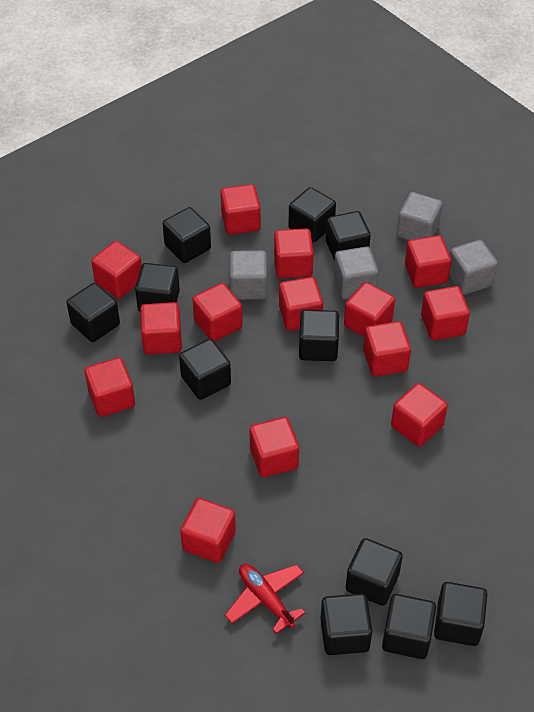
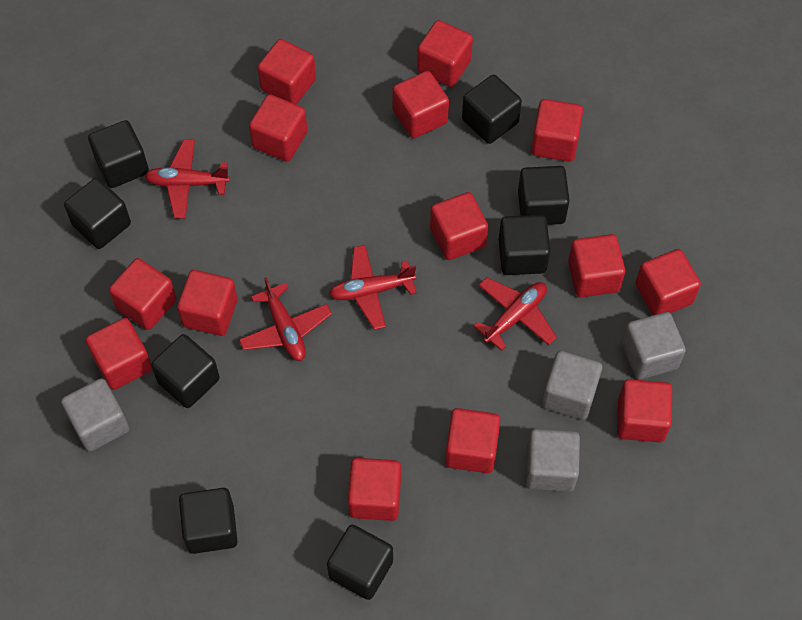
black cube: [67,283,120,342] [135,263,180,312] [163,207,211,263] [179,339,231,400] [288,187,336,242] [299,310,339,361] [321,594,372,655] [326,211,371,261] [346,538,403,606] [382,594,436,659] [434,582,487,646] = 11 -> [64,178,131,249] [88,120,149,188] [151,334,220,408] [179,488,238,554] [327,525,393,600] [462,75,522,144] [499,215,550,275] [518,166,570,225] = 8
red plane: [225,564,305,634] = 1 -> [145,139,230,219] [239,277,332,361] [329,245,416,330] [473,277,557,351] = 4

